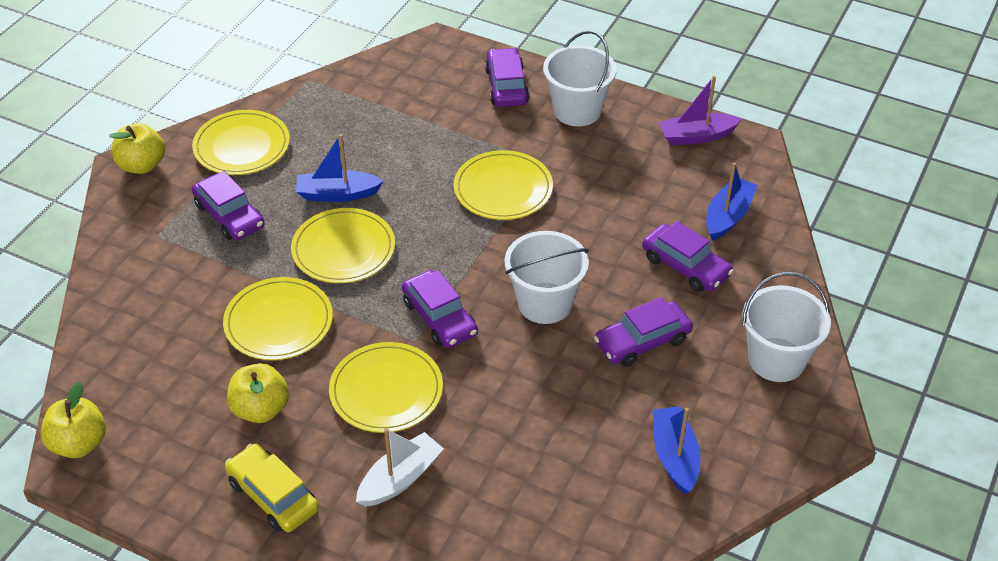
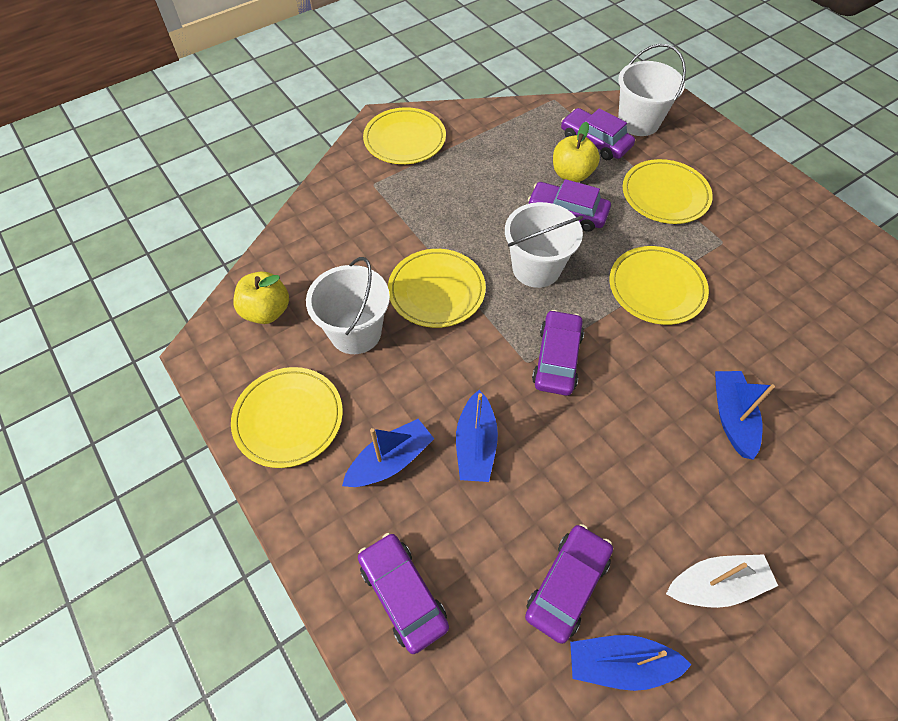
blue boat: [296,134,384,202] [652,406,700,495] [706,163,758,241] = 3 -> [342,419,434,487] [456,390,498,482] [570,635,692,691] [715,371,775,460] = 4
purple boat: [659,76,742,145] = 1 -> none = 0
yellow apple: [41,382,106,458] [109,123,165,174] [227,363,289,423] = 3 -> [233,272,289,324] [553,122,600,182] = 2
yellow car: [225,444,319,532] = 1 -> none = 0

